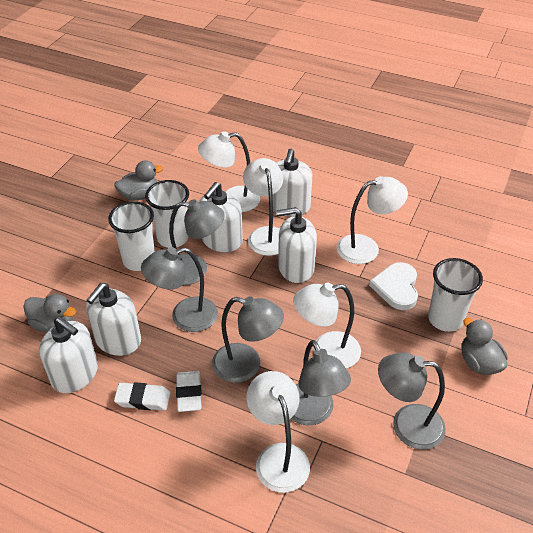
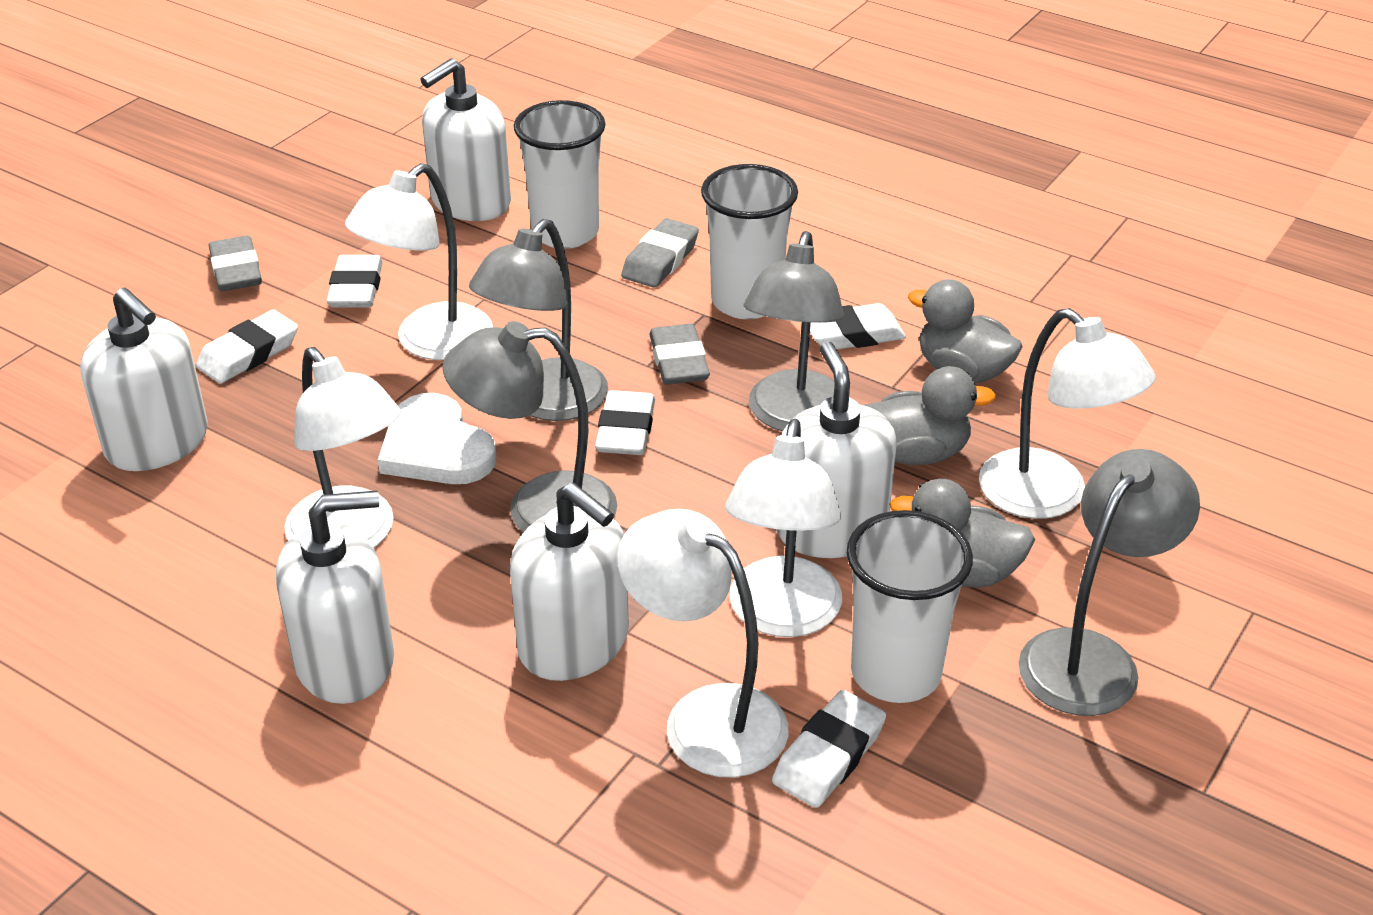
grey eraser: none = 0 -> [209,236,262,291] [621,218,699,288] [649,324,710,385] = 3
grey lamp: [141,247,218,332] [169,199,225,285] [212,296,284,383] [291,340,351,425] [378,353,446,449] = 5 -> [443,321,617,532] [469,219,608,421] [744,231,844,431] [1019,449,1200,716] = 4
white eraser: [114,382,170,410] [176,371,202,412] = 2 -> [196,309,298,383] [326,255,383,308] [595,390,655,455] [772,690,886,808] [810,303,906,350] = 5

